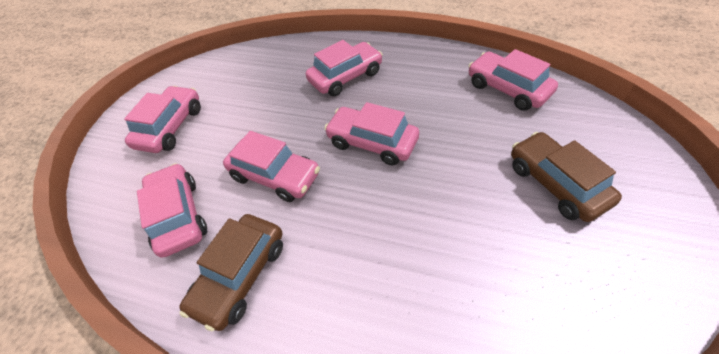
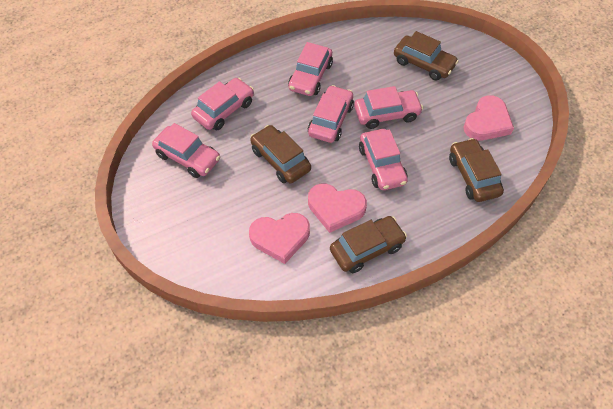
brown car: [179,214,283,331] [511,132,622,222] = 2 -> [250,125,311,183] [330,216,407,273] [394,31,459,80] [449,138,504,202] = 4
pink heart: none = 0 -> [249,213,310,264] [308,183,367,233] [463,95,514,141] = 3

